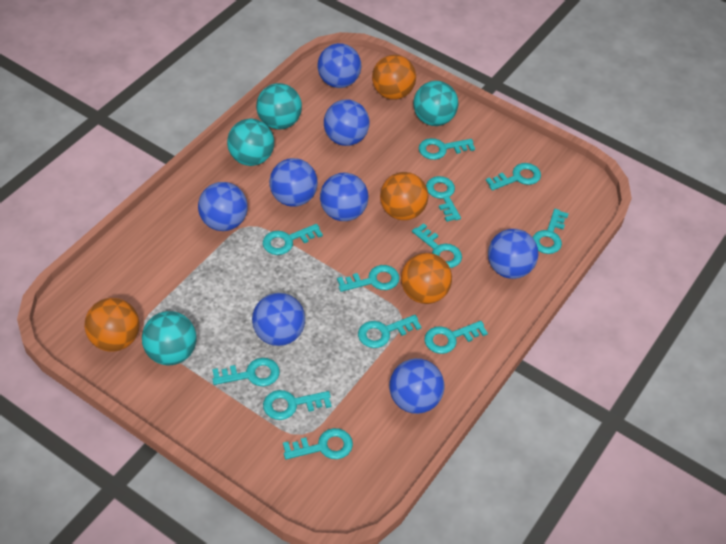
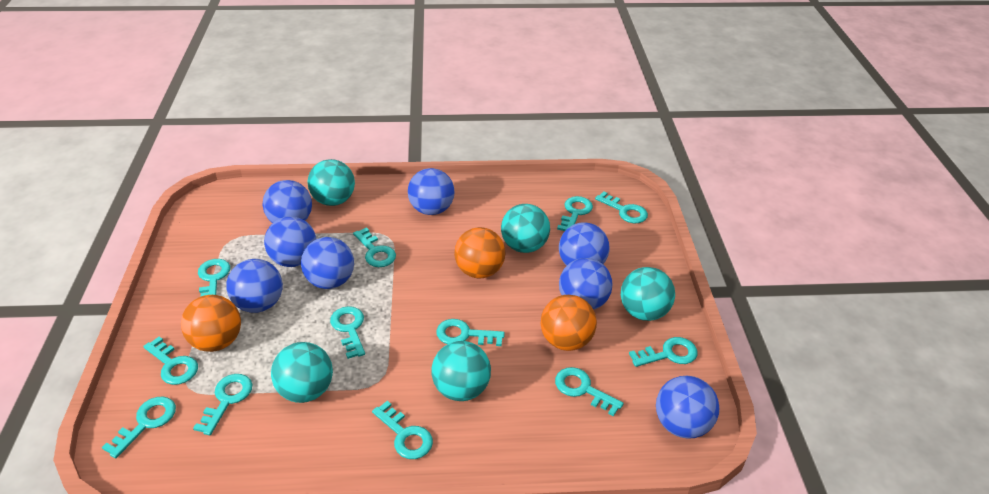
orange ball: [84,298,140,352] [372,55,416,100] [380,172,428,220] [401,253,452,304] = 4 -> [181,295,241,352] [454,227,505,278] [541,295,597,351] = 3
turquoise ball: [142,311,197,365] [227,119,274,166] [256,83,302,129] [413,81,458,126] = 4 -> [271,342,333,403] [308,159,355,206] [431,341,491,401] [501,204,550,253] [621,267,675,321] = 5

